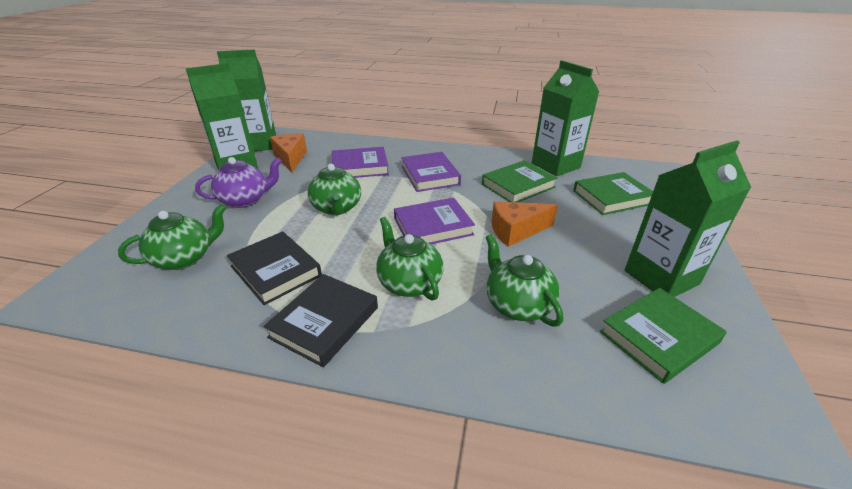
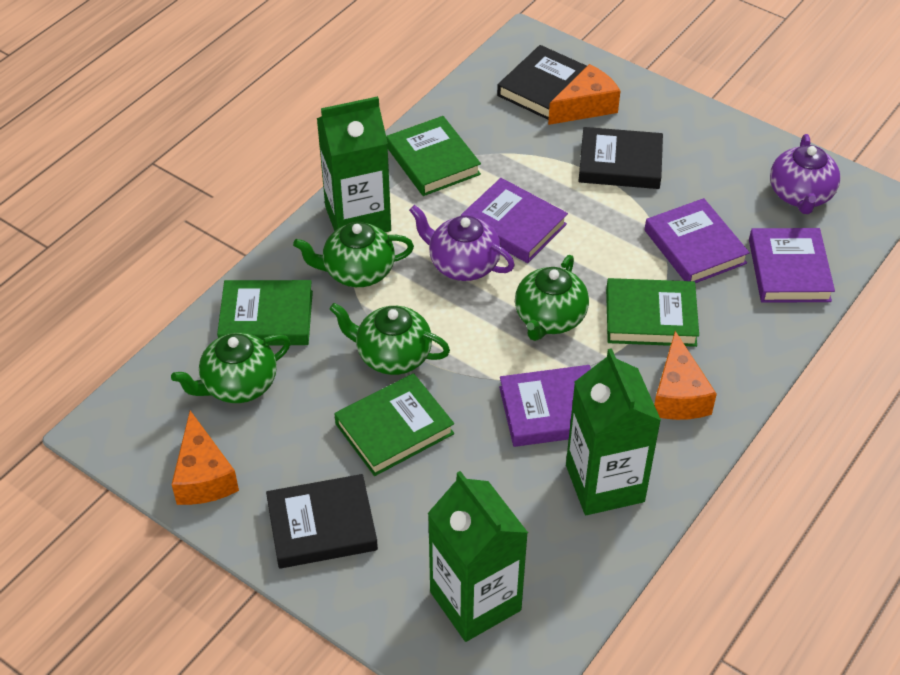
black book: [227,231,322,305] [263,274,378,367] = 2 -> [266,474,378,569] [497,45,587,120] [578,127,663,189] = 3
green book: [482,160,557,203] [573,172,653,215] [600,288,727,384] = 3 -> [217,280,313,345] [334,373,454,476] [386,116,481,196] [606,278,699,347] = 4
green carton: [185,63,259,170] [217,49,276,151] [532,60,599,177] [625,140,751,297] = 4 -> [317,96,391,232] [428,471,528,642] [566,348,661,515] = 3
orange cheese: [270,133,307,173] [491,202,558,247] = 2 -> [171,411,239,505] [548,64,620,125] [654,331,717,420] = 3
purple book: [332,147,389,178] [394,197,475,244] [401,152,461,192] = 3 -> [461,178,568,263] [499,365,591,447] [645,198,750,283] [749,228,835,303] = 4
purple teapot: [195,157,282,208] = 1 -> [409,205,515,281] [770,134,840,214] = 2

